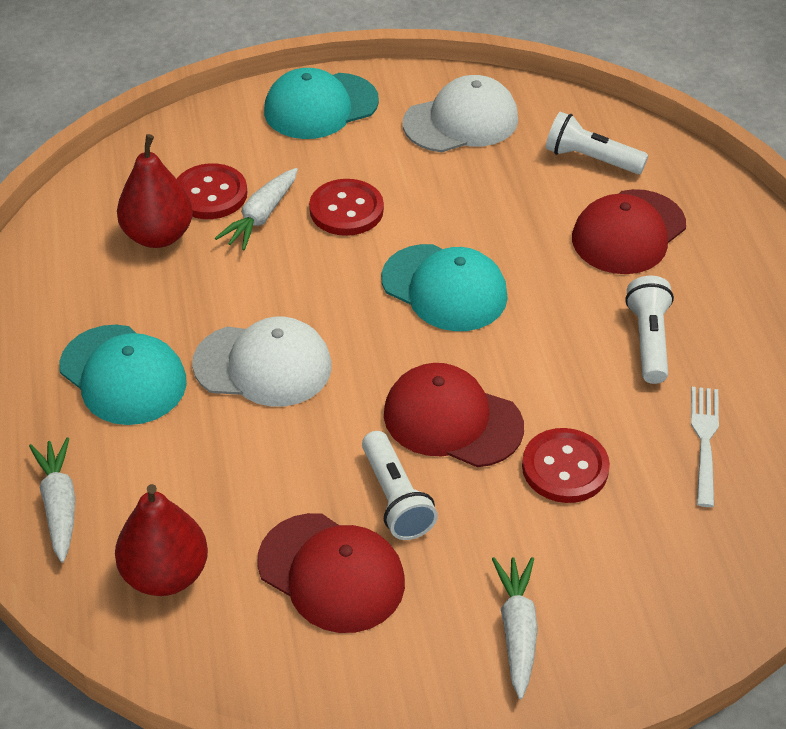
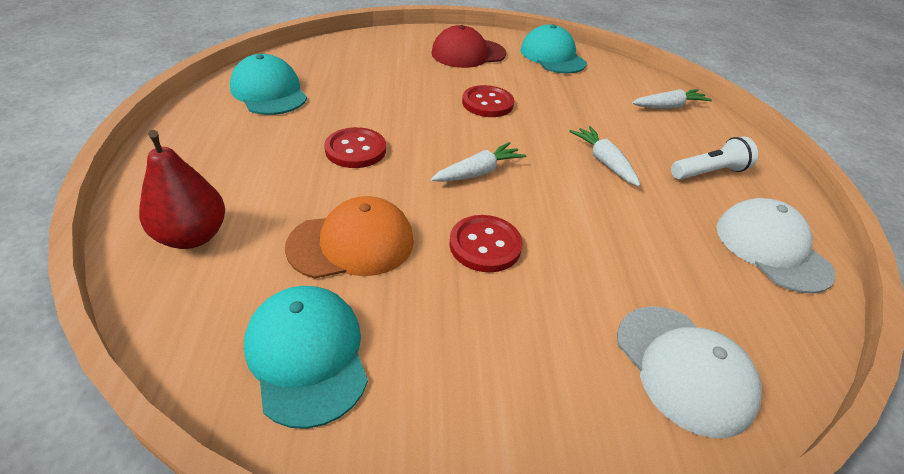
orange cap: none = 0 -> [285,196,414,279] = 1
red cap: [258,513,405,633] [384,363,524,467] [572,189,686,274] = 3 -> [431,25,506,68] = 1
red pear: [115,484,208,596] [117,134,193,248] = 2 -> [139,130,225,249] = 1
white flashlight: [362,431,438,540] [546,112,648,174] [625,276,674,384] = 3 -> [671,136,758,180] = 1
white fork: [691,387,719,507] = 1 -> none = 0

